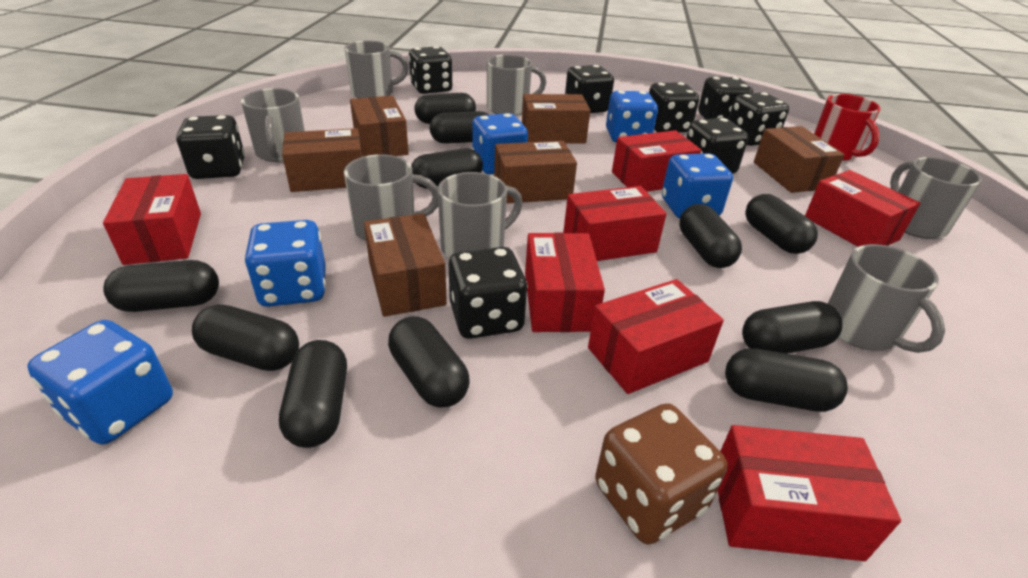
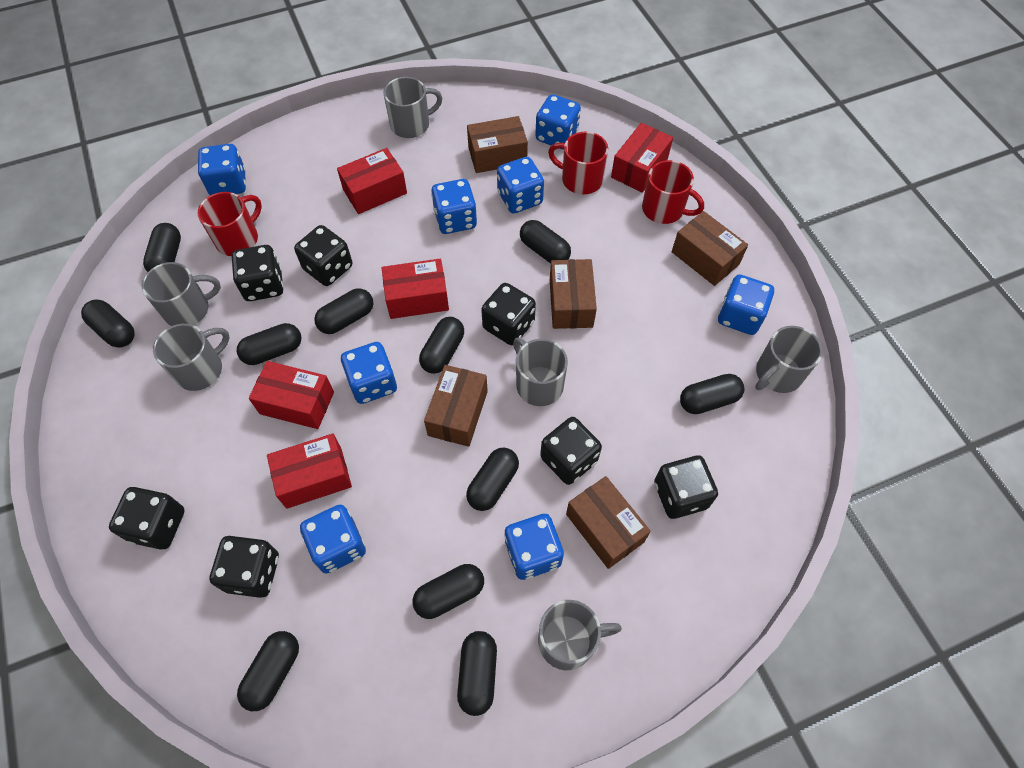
black dice: [176,115,245,179] [409,46,453,94] [449,247,527,339] [565,65,614,113] [649,82,699,132] [686,118,748,174] [698,77,753,119] [729,92,789,146] = 8 -> [109,487,184,549] [209,536,279,598] [232,245,283,301] [294,225,352,286] [481,283,536,345] [540,417,602,485] [654,455,718,519] = 7
blue dice: [27,320,173,445] [245,220,326,307] [472,113,528,174] [606,91,658,143] [662,153,733,218] = 5 -> [198,144,246,195] [300,505,366,573] [341,342,397,404] [431,179,477,234] [497,157,544,213] [504,514,564,580] [535,94,581,149] [718,275,774,335] = 8
brown box: [282,128,362,192] [350,95,409,157] [364,213,447,317] [494,141,577,204] [522,94,590,144] [754,126,845,193] = 6 -> [424,365,488,447] [467,116,528,173] [550,259,597,329] [566,476,651,569] [672,211,748,286] = 5
brown dice: [595,403,727,545] = 1 -> none = 0
grey mug: [241,88,305,162] [344,41,409,98] [344,154,438,241] [438,172,523,259] [487,55,547,116] [828,244,945,353] [890,157,982,239] = 7 -> [141,262,221,326] [153,324,230,391] [384,77,442,138] [513,338,568,406] [538,600,622,670] [755,326,822,393] = 6
red box: [103,174,201,265] [525,233,605,332] [563,186,667,261] [588,279,724,394] [612,130,701,192] [718,425,901,561] [805,170,920,247] = 7 -> [249,361,334,429] [267,433,352,509] [337,148,407,214] [382,259,449,319] [611,123,673,193] = 5
red mug: [814,94,881,161] = 1 -> [198,192,262,256] [548,132,608,195] [642,160,704,224] = 3

